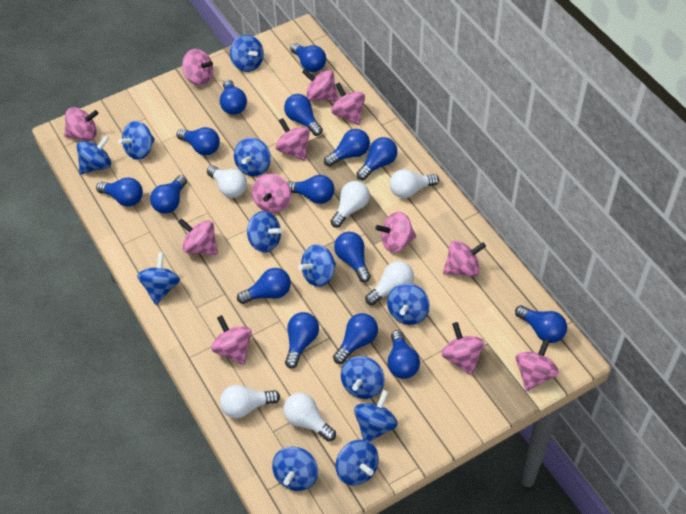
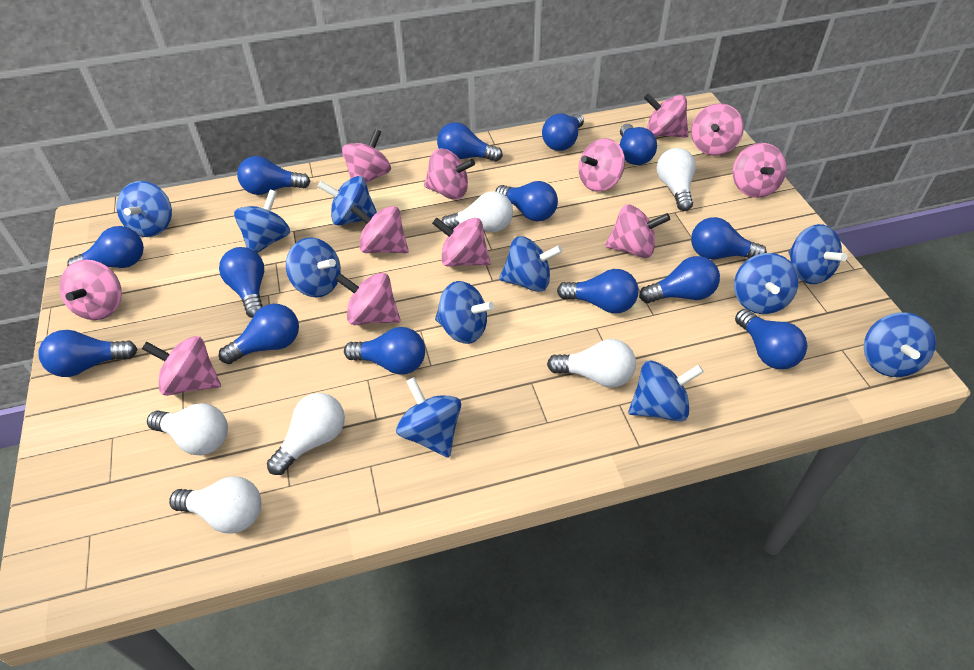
blue light bulb: [96,177,143,207] [150,175,187,214] [177,127,220,155] [220,80,247,115] [237,268,291,304] [284,94,323,136] [285,312,319,369] [287,175,334,204] [290,43,326,72] [324,129,370,167] [333,313,378,364] [334,232,371,282] [356,137,398,180] [387,330,420,379] [515,305,567,343] = 15 -> [38,330,137,377] [67,226,144,268] [219,247,264,318] [219,304,299,364] [237,156,311,195] [344,327,425,375] [437,122,503,162] [495,181,558,221] [542,113,584,151] [557,269,639,313] [620,124,657,165] [639,256,720,303] [691,217,767,260] [735,309,807,369] = 14
blue spinning top: [77,135,111,175] [118,121,155,160] [137,252,180,305] [230,35,264,72] [234,138,271,177] [247,211,282,253] [272,447,318,491] [298,244,336,287] [335,440,379,486] [341,356,385,399] [354,390,398,442] [387,283,430,325] = 12 -> [117,181,172,237] [234,190,290,253] [286,237,341,297] [317,176,377,226] [396,377,461,458] [435,281,494,344] [499,236,562,292] [628,360,704,422] [734,253,799,314] [789,224,847,284] [864,312,936,377] = 11

